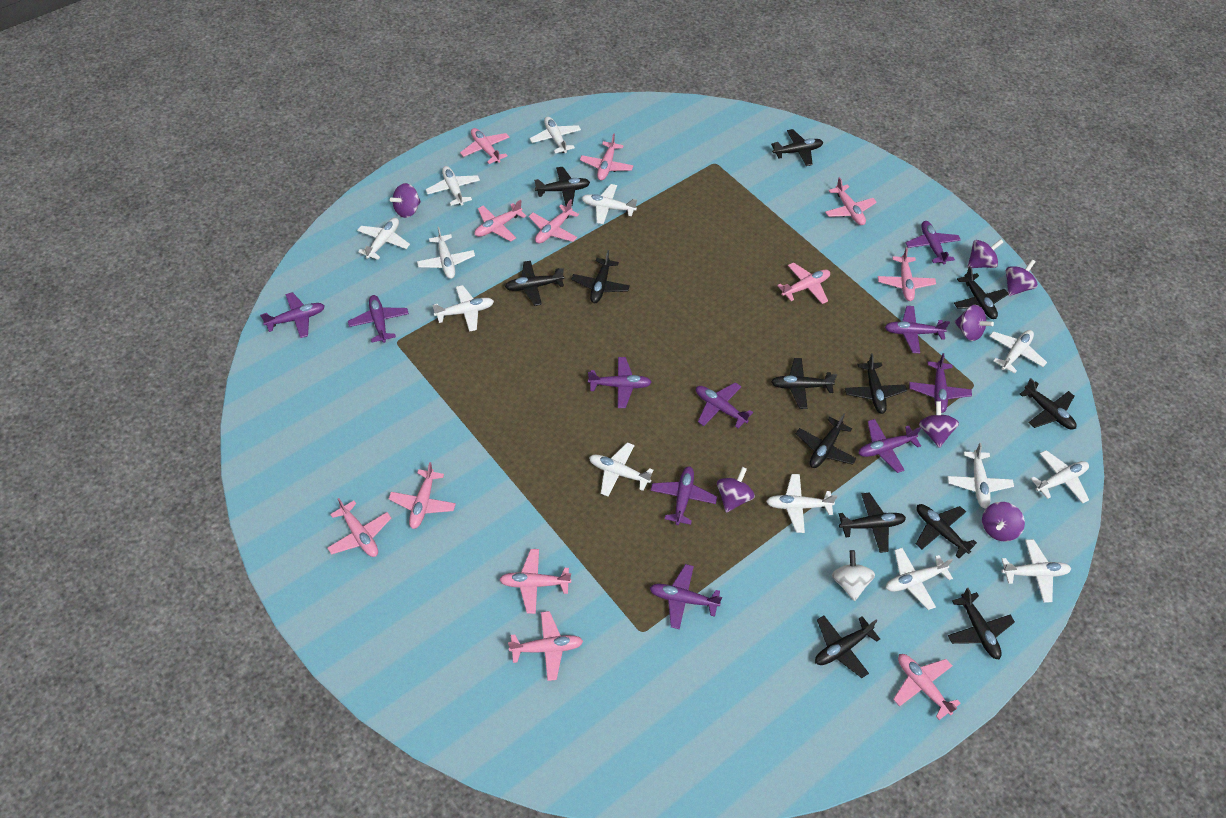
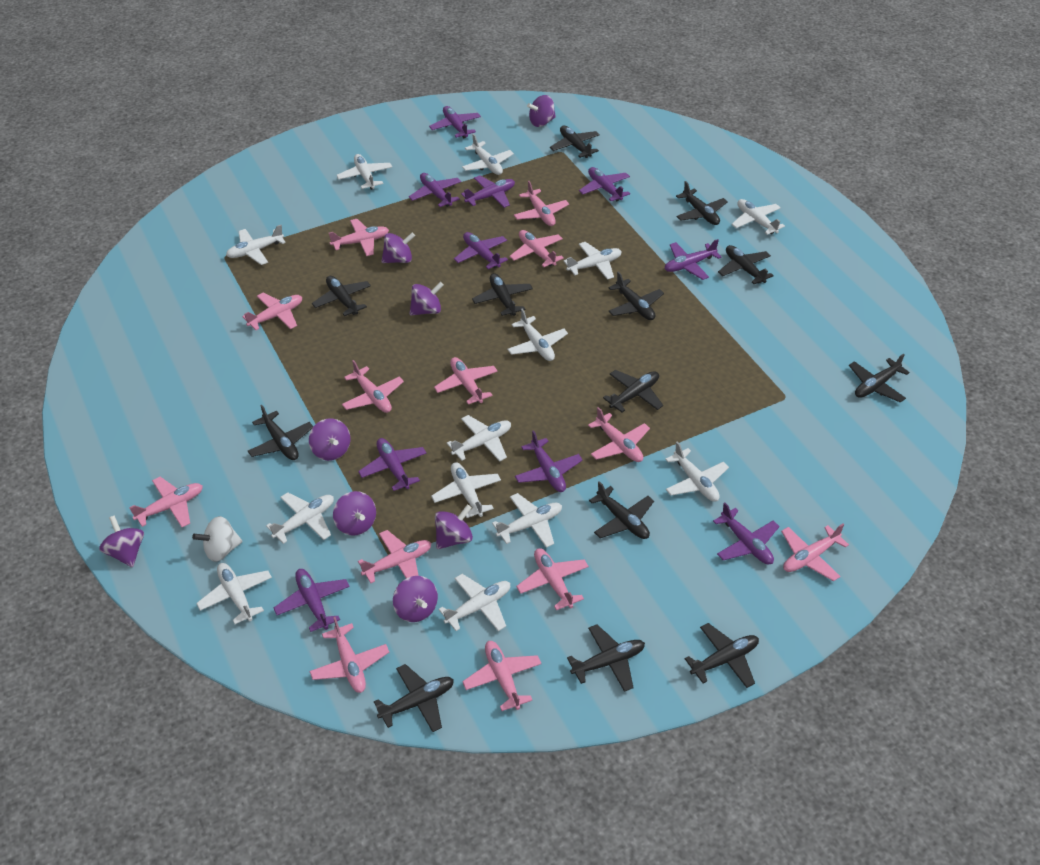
pink plane: [327,498,392,557] [389,462,456,529] [460,128,510,164] [475,200,526,242] [499,549,571,614] [508,611,583,681] [529,200,579,244] [580,133,633,181] [777,262,830,304] [825,177,877,225] [878,247,936,301] [893,654,961,720] = 12 -> [129,477,203,527] [242,293,302,330] [310,617,389,693] [329,219,389,256] [342,360,404,413] [358,530,431,583] [434,357,498,405] [462,641,542,711] [509,230,564,267] [514,181,569,226] [516,548,589,610] [588,407,650,462] [781,524,849,581] = 13
purple spinning top: [390,183,421,218] [717,467,755,513] [919,401,959,448] [955,305,994,341] [967,239,1003,268] [982,502,1025,542] [1006,259,1038,296] = 7 -> [99,515,144,567] [309,418,350,461] [333,491,376,536] [381,232,415,263] [393,576,438,622] [409,282,443,316] [435,505,473,549] [527,95,556,127] = 8

